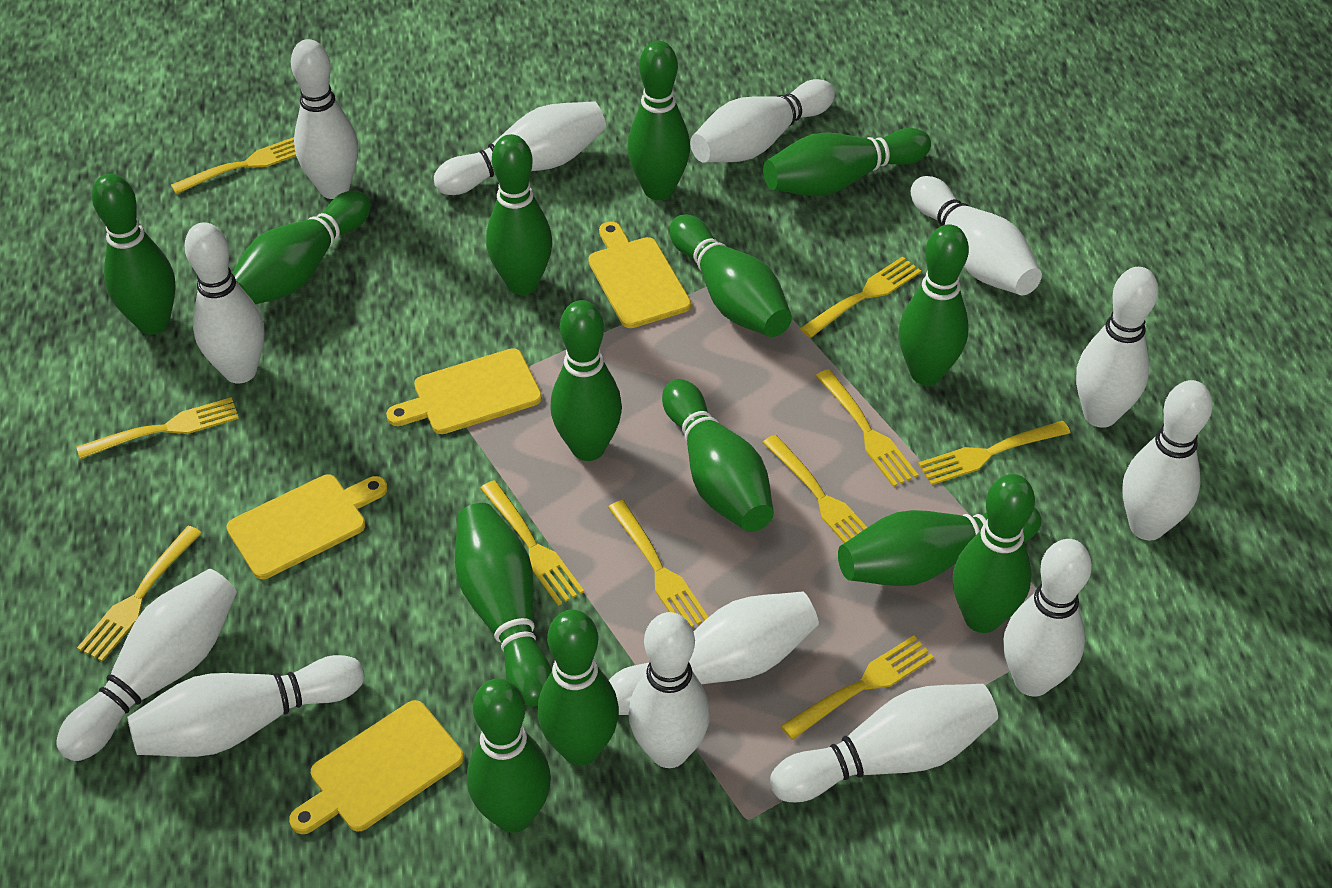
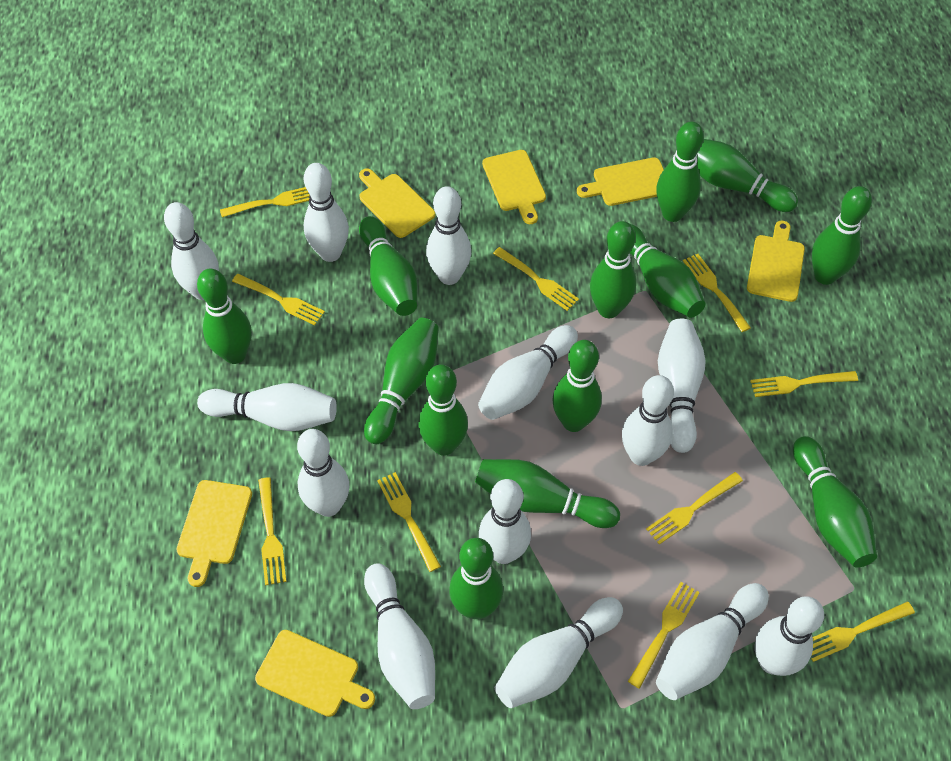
green bowling pin: [92,174,176,335] [232,191,371,305] [455,503,552,707] [467,678,551,833] [486,134,552,295] [538,609,619,766] [550,300,622,461] [627,41,690,200] [662,379,774,532] [669,215,792,337] [763,128,931,196] [838,507,1041,586] [899,224,969,385] [953,474,1035,633] = 14 -> [197,269,252,364] [359,216,417,316] [364,318,439,444] [418,364,468,456] [449,538,503,619] [475,459,620,528] [552,340,602,432] [590,221,636,318] [630,224,705,318] [656,122,704,222] [697,139,798,212] [793,436,877,568] [812,186,872,285] = 13
yellow cutting board: [227,474,388,579] [289,700,464,834] [386,348,542,434] [588,221,691,328] = 4 -> [177,480,252,587] [255,630,375,717] [359,168,436,238] [482,150,546,224] [577,157,664,206] [747,221,805,302] = 6

